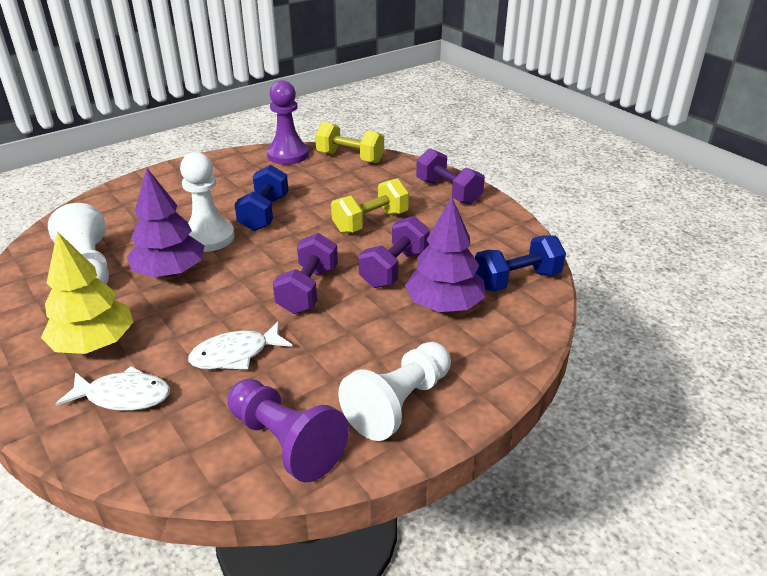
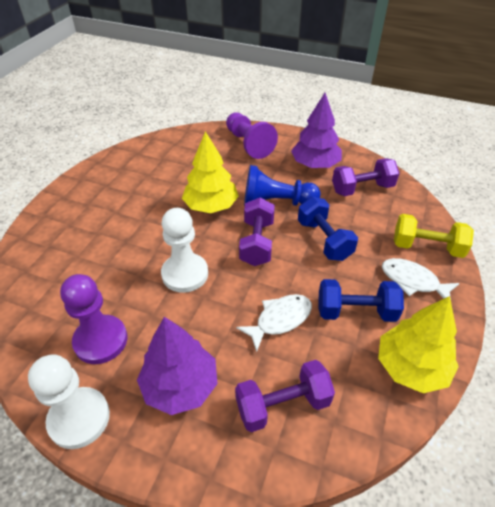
blue pawn: none = 0 -> [244,165,321,206] = 1
white pawn: [48,203,109,284] [180,152,235,252] [338,342,451,441] = 3 -> [28,354,110,449] [161,208,208,293] = 2
yellow dumbbell: [315,122,384,163] [331,178,409,234] = 2 -> [394,214,474,258] = 1
yellow tree: [41,231,133,354] = 1 -> [182,131,239,213] [378,296,459,393] = 2

